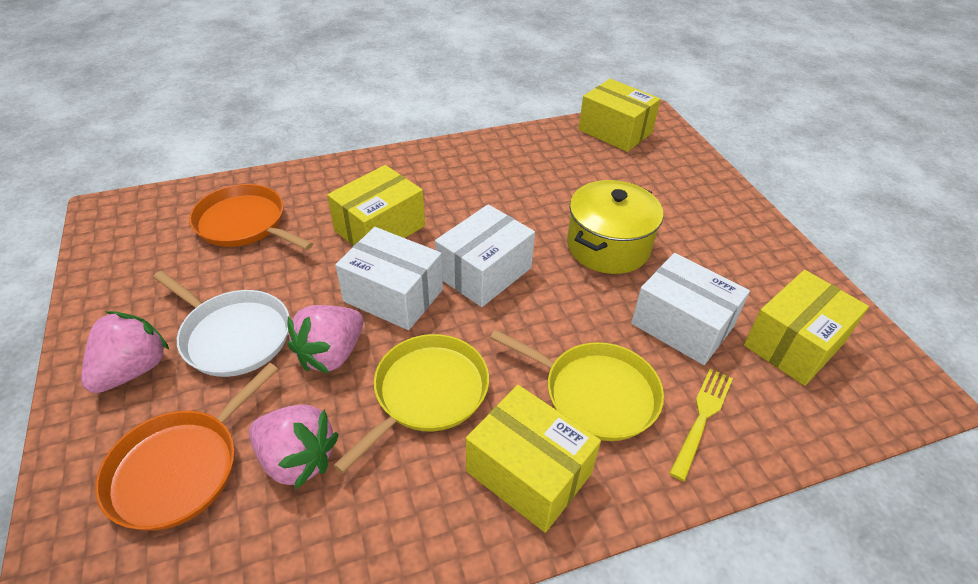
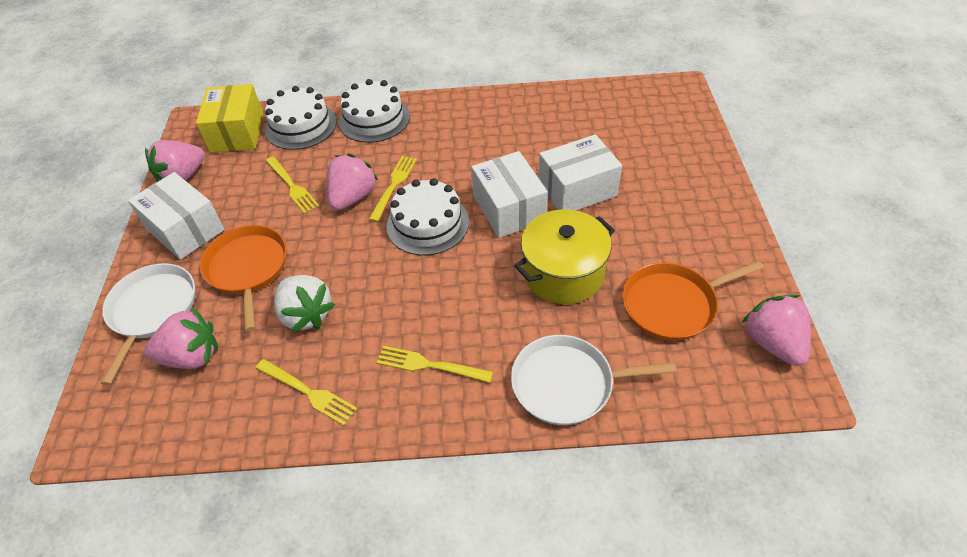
pink strawberry: [81,311,169,393] [249,405,339,489] [287,305,363,373] = 3 -> [144,307,218,369] [145,140,205,182] [327,154,378,210] [742,295,811,366] = 4
white cake: none = 0 -> [265,86,337,150] [339,79,410,143] [386,178,469,256] = 3
white pan: [153,271,290,377] = 1 -> [101,263,195,385] [511,335,677,425] = 2
white strawberry: none = 0 -> [274,275,335,333] = 1
yellow box: [327,165,425,246] [466,385,601,533] [579,79,661,152] [744,270,869,386] = 4 -> [196,84,263,153] = 1
yellow fork: [669,369,733,481] = 1 -> [256,359,357,426] [266,156,319,214] [369,156,417,222] [376,346,493,383] = 4
yellow pan: [333,334,489,474] [490,329,664,441] = 2 -> none = 0

